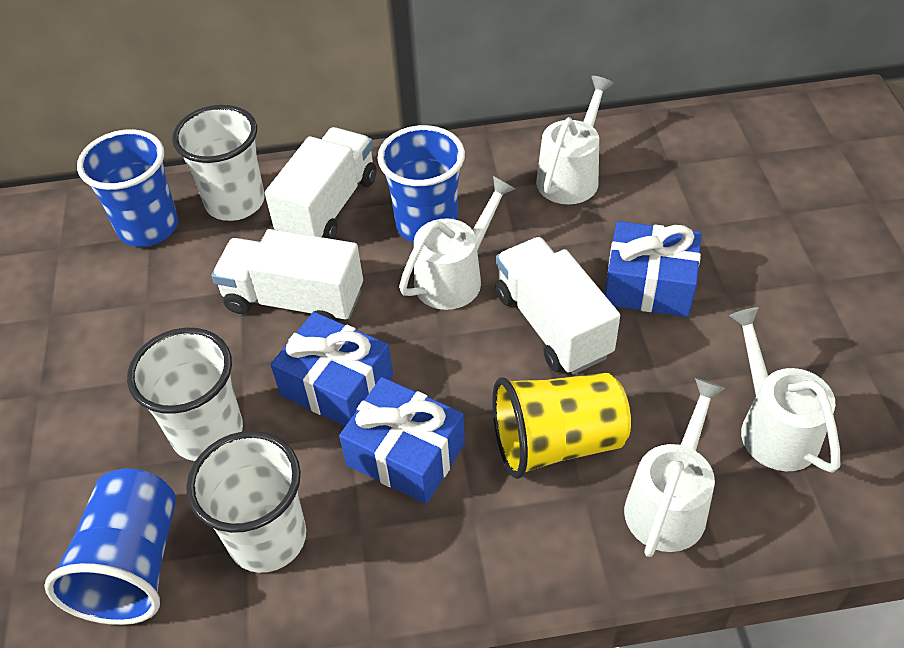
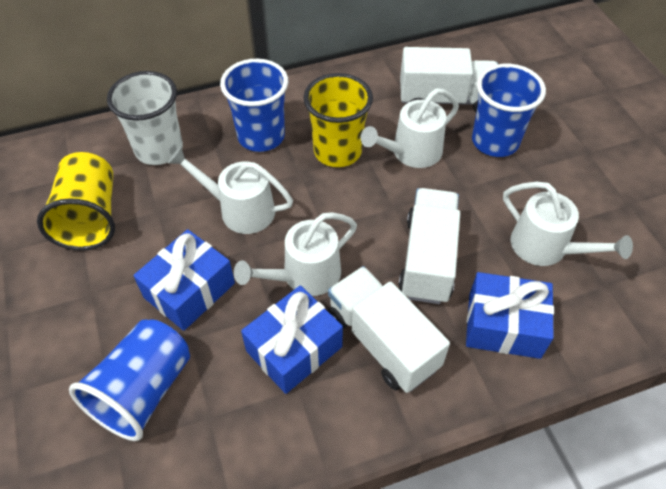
white cup: [127,328,243,461] [172,105,265,221] [186,431,306,573] = 3 -> [107,71,183,165] = 1
yellow cup: [492,373,631,479] = 1 -> [37,152,115,251] [303,73,373,167] = 2

